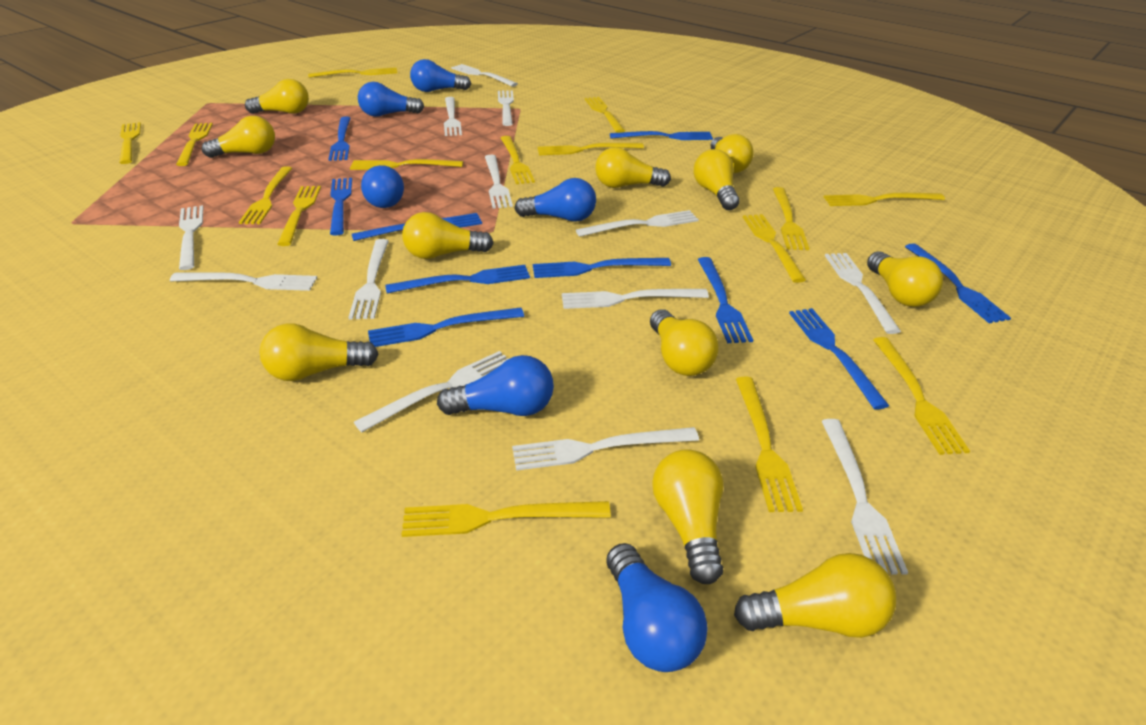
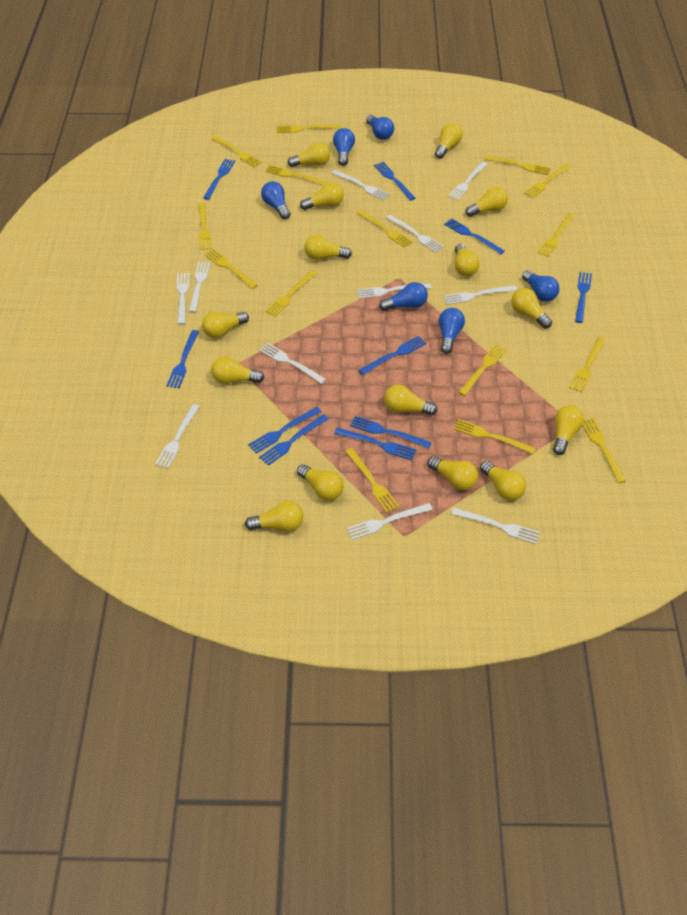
white fork: [170,272,317,291] [179,205,203,270] [348,239,389,319] [354,351,509,433] [444,97,462,136] [451,64,518,87] [485,155,513,209] [498,90,514,126] [512,427,699,471] [562,289,709,309] [576,210,699,237] [822,419,908,575] [825,253,901,334] = 13 -> [155,404,200,469] [177,273,190,325] [189,262,210,313] [259,343,326,384] [331,170,390,201] [346,503,433,540] [357,283,431,299] [386,215,444,252] [443,285,518,305] [448,162,487,200] [451,507,540,544] = 11
yellow light bulb: [202,116,275,158] [245,79,309,114] [259,323,379,381] [402,212,493,259] [595,147,671,188] [650,309,719,376] [652,449,723,584] [694,149,740,210] [710,134,754,173] [734,553,896,638] [867,251,943,307] = 11 -> [202,312,249,338] [211,357,264,384] [245,501,303,531] [287,142,330,167] [297,464,344,501] [300,182,344,210] [304,235,352,260] [384,385,437,416] [427,456,478,490] [435,123,463,159] [455,244,480,276] [465,187,508,217] [480,461,526,500] [511,288,552,329] [553,405,584,455] = 15

